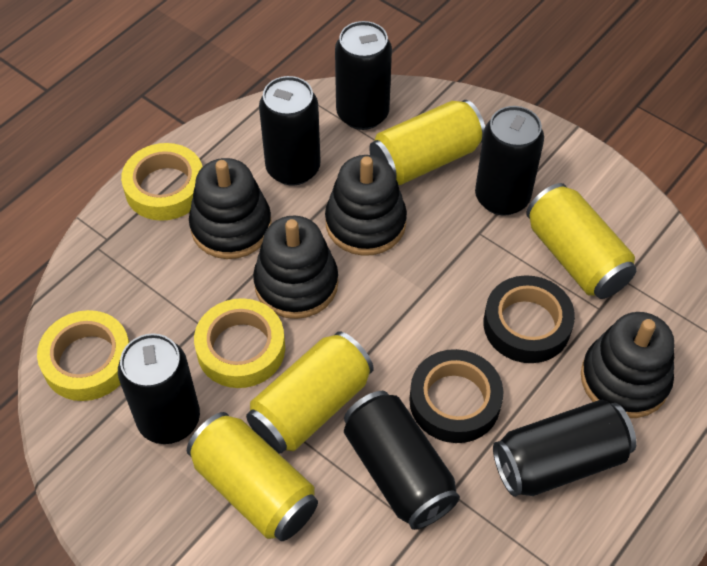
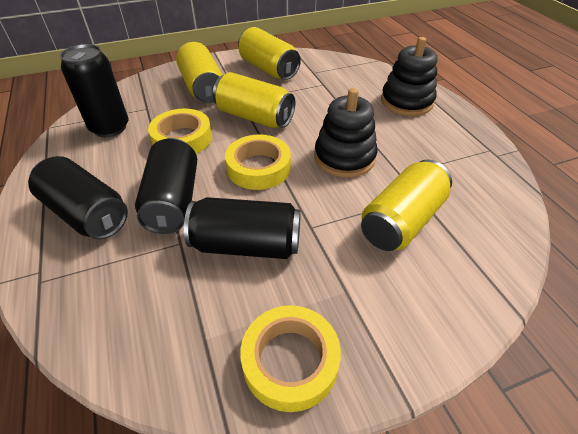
black can: [118,333,200,444] [259,76,321,186] [335,21,392,130] [344,391,460,530] [475,106,544,216] [493,399,636,497] = 6 -> [28,156,128,240] [60,44,129,137] [135,138,197,234] [184,197,301,259] = 4
black stacking toy: [189,158,272,259] [253,216,338,319] [325,155,407,256] [581,312,674,418] = 4 -> [315,88,378,177] [381,37,438,116] = 2
black tape: [409,349,504,443] [483,275,575,363] = 2 -> none = 0

